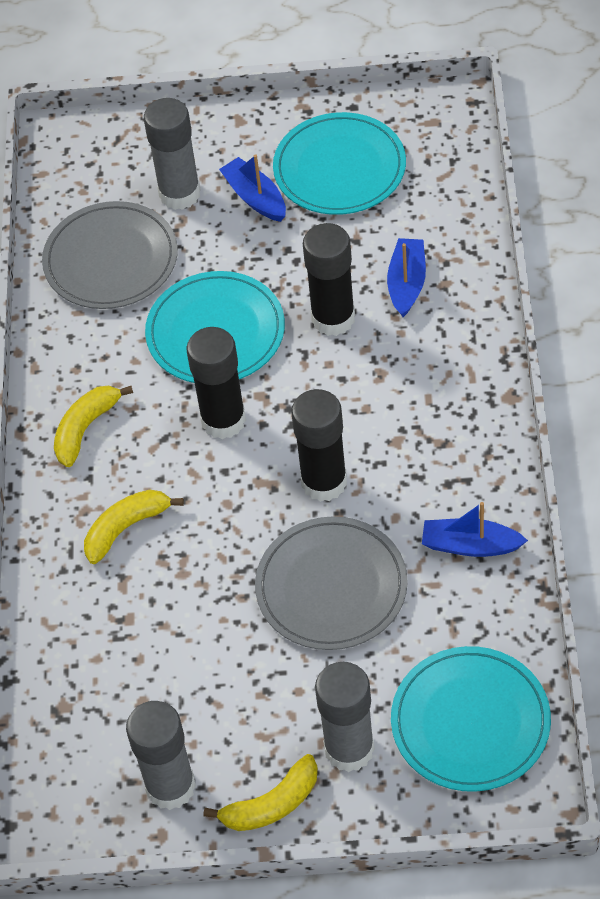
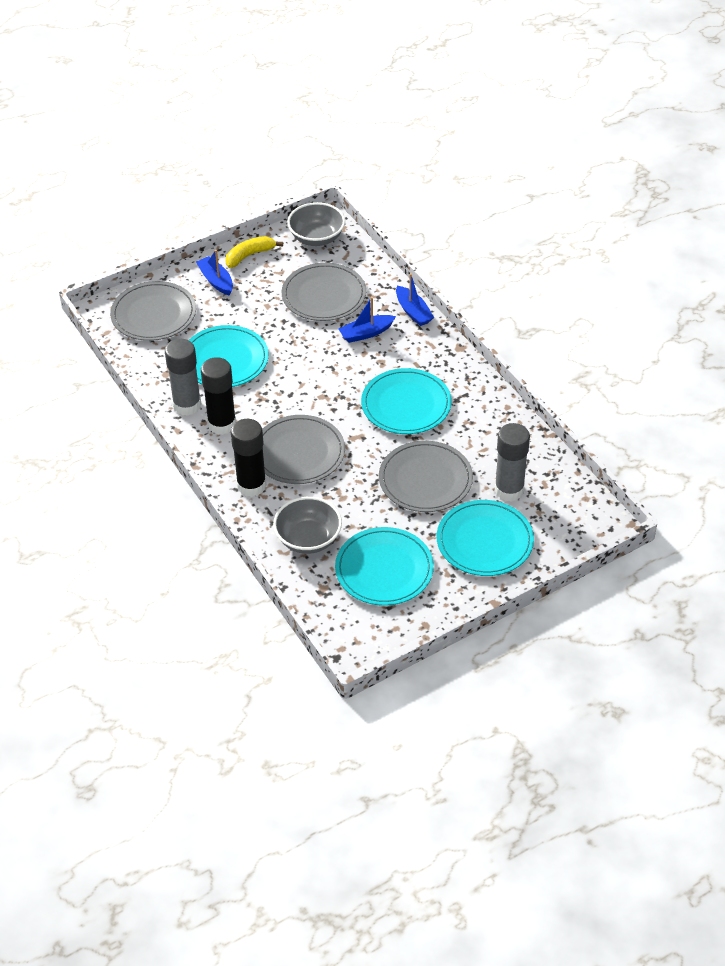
black glue stick: [186,327,246,439] [291,389,347,502] [303,223,355,336] = 3 -> [201,357,236,435] [231,419,267,497] = 2
grey bowl: none = 0 -> [273,497,342,554] [287,202,345,246] = 2
grey glue stick: [126,701,196,810] [144,98,201,210] [315,662,375,772] = 3 -> [165,339,201,416] [495,423,530,502] = 2
grey plate: [42,201,178,309] [255,516,408,650] = 2 -> [110,281,196,341] [262,415,345,484] [282,263,366,321] [379,441,473,512] = 4
turquoise plate: [145,271,285,383] [273,112,406,215] [391,646,551,792] = 3 -> [189,325,269,387] [335,527,434,606] [361,368,452,434] [437,500,534,576] = 4
yellow banana: [54,385,133,467] [84,490,184,564] [203,754,318,831] = 3 -> [225,236,283,268] = 1

